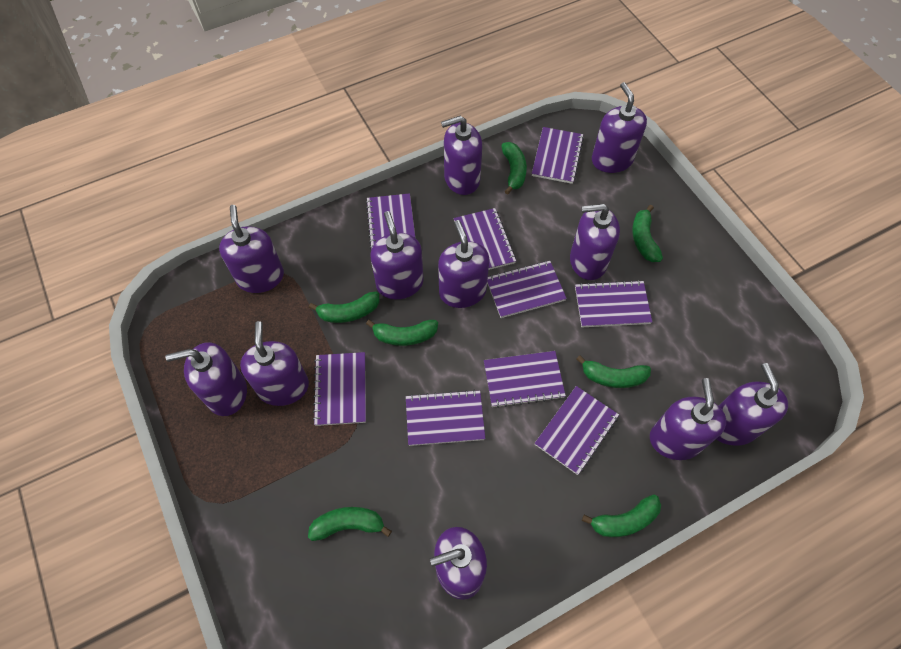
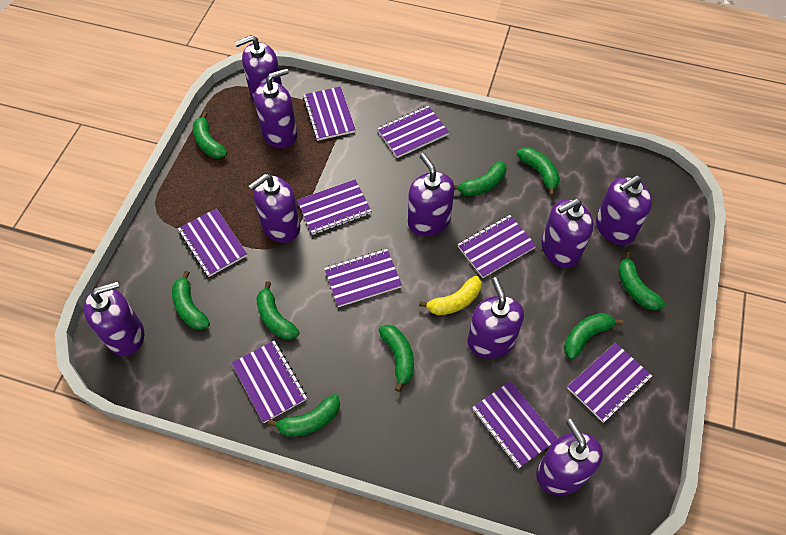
green banana: [308,507,392,541] [309,291,380,323] [366,320,438,346] [501,142,527,194] [577,355,651,388] [582,495,661,537] [632,205,663,262] = 7 -> [172,271,210,330] [193,112,227,159] [257,281,299,340] [268,394,340,437] [379,325,414,392] [454,160,506,196] [517,147,560,196] [564,313,623,359] [618,252,665,311] = 9
purple soap dispenser: [165,342,247,416] [219,205,284,293] [240,321,309,406] [370,211,424,299] [430,527,487,600] [438,220,489,308] [441,116,482,195] [570,204,620,280] [592,82,647,173] [650,378,726,460] [717,363,788,446] = 11 -> [84,281,144,356] [235,35,282,103] [249,174,300,243] [254,68,297,148] [408,153,454,236] [467,277,524,359] [536,419,603,495] [541,199,594,268] [596,175,652,245] = 9
yellow banana: none = 0 -> [419,276,482,315] = 1

